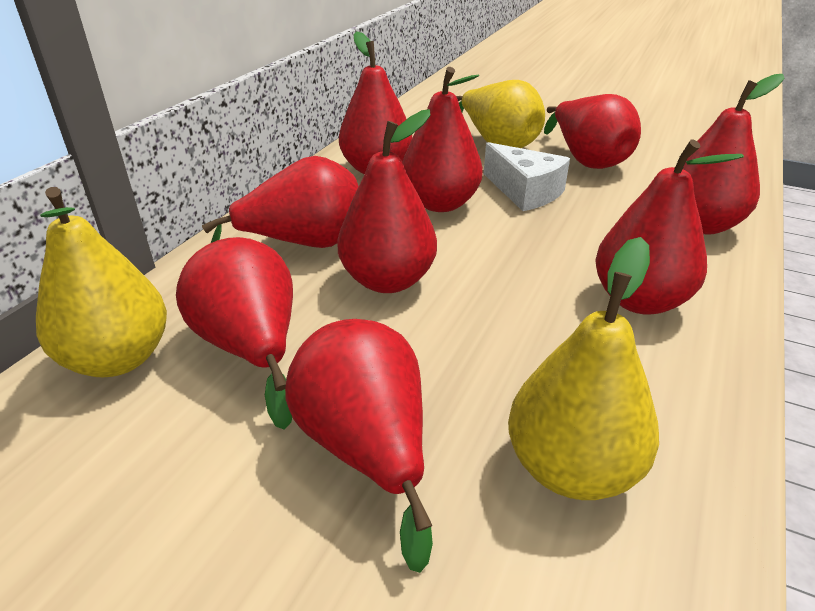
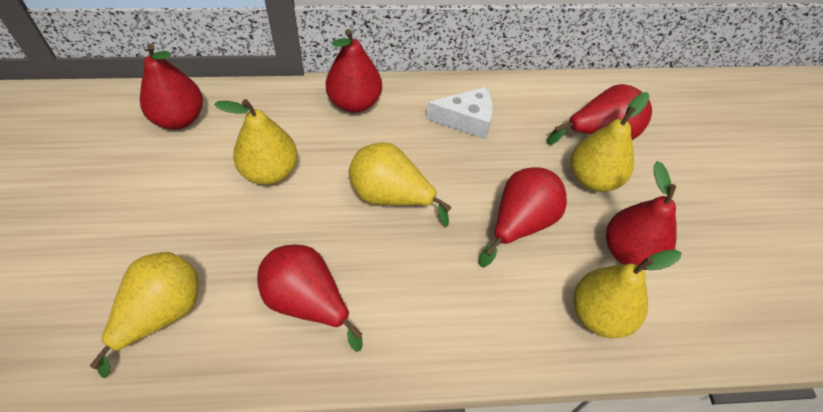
red pear: [176,237,293,430] [202,156,359,248] [285,319,433,573] [338,109,437,293] [339,31,412,174] [402,67,483,212] [544,94,641,169] [595,140,744,315] [675,74,784,234] = 9 -> [140,44,203,129] [257,244,363,352] [326,29,382,113] [478,167,567,267] [547,84,652,145] [606,161,677,270] = 6
yellow pear: [36,187,167,377] [456,80,545,148] [508,237,659,500] = 3 -> [90,252,198,378] [214,99,298,185] [349,142,451,227] [571,92,649,192] [573,249,682,338] = 5

